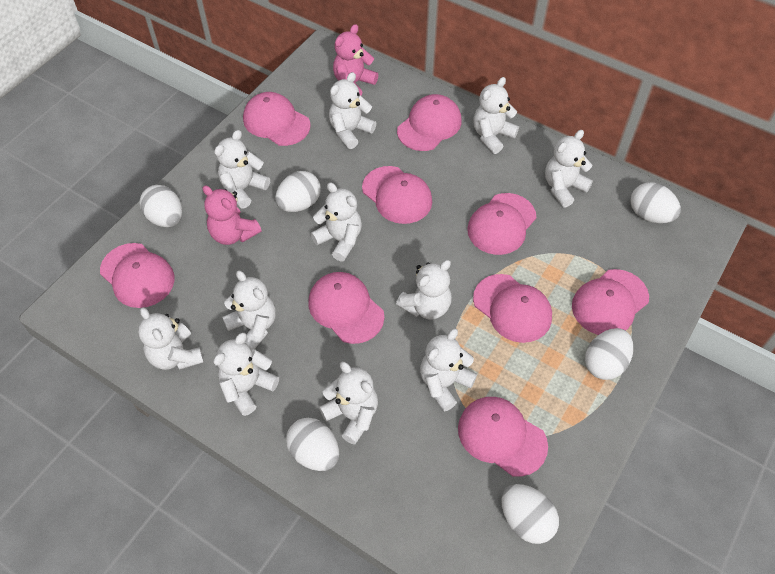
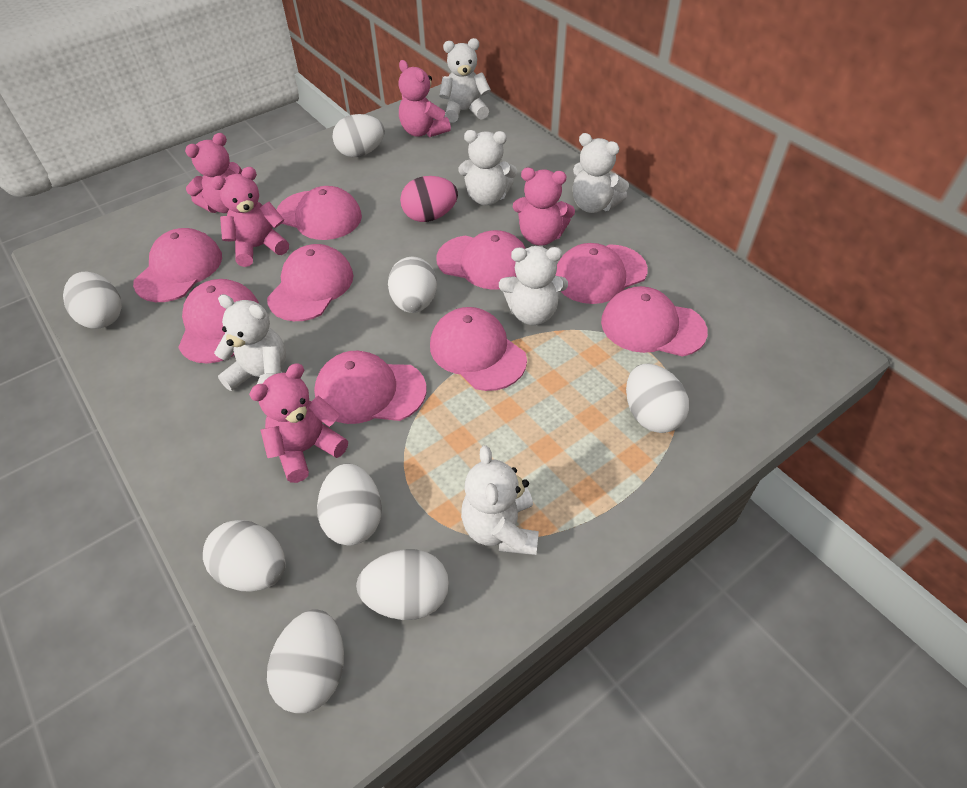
pink egg: none = 0 -> [400,176,458,222] = 1
pink teddy bear: [202,185,262,245] [333,24,378,95] = 2 -> [185,133,242,213] [211,167,289,267] [249,363,348,483] [398,60,451,137] [513,168,575,246] = 5
white egg: [140,185,182,227] [275,171,321,212] [286,418,339,471] [501,484,559,544] [585,328,633,380] [630,182,681,223] = 6 -> [63,271,122,329] [203,520,286,592] [267,609,344,713] [317,463,382,545] [332,114,385,157] [356,549,449,620] [388,256,437,313] [626,364,689,433] = 8
white teddy bear: [138,308,204,370] [213,333,279,416] [214,130,270,209] [222,270,276,351] [311,182,362,262] [319,362,378,445] [329,72,376,149] [396,260,452,320] [420,329,477,412] [473,77,519,154] [545,130,593,208] = 11 -> [214,294,286,391] [439,38,491,123] [458,130,517,205] [461,445,539,555] [499,246,568,325] [573,133,629,213] = 6

